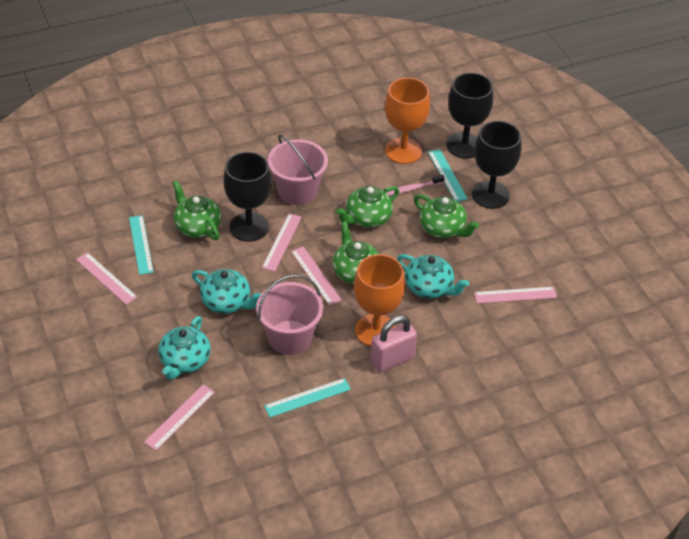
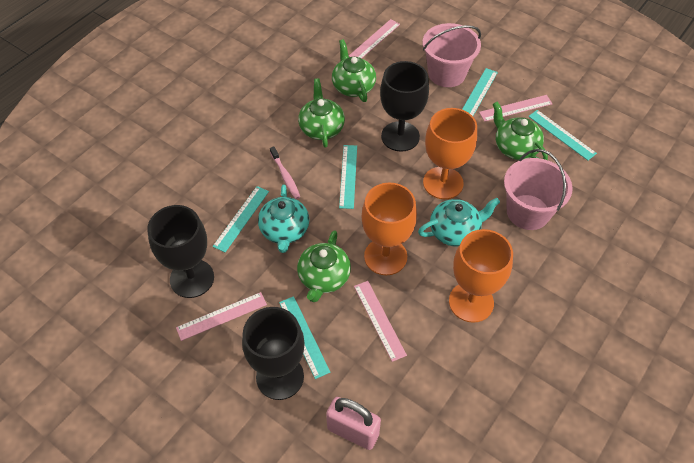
orange goblet: [354,254,405,347] [385,78,430,164] = 2 -> [362,182,417,275] [423,108,477,199] [449,229,513,323] = 3
pink ruler: [76,252,137,305] [144,385,215,451] [262,214,302,272] [291,247,342,305] [474,287,557,303] = 5 -> [176,292,267,341] [349,19,400,59] [354,281,407,362] [479,95,553,122] = 4
turquoise ruler: [129,215,154,275] [264,378,351,417] [428,149,468,202] = 3 -> [213,186,269,252] [279,296,330,379] [339,145,357,209] [462,68,498,116] [528,110,597,160] = 5
turquoise teapot: [158,316,211,380] [192,269,262,314] [397,254,469,299] = 3 -> [258,184,309,253] [418,198,500,246] = 2

